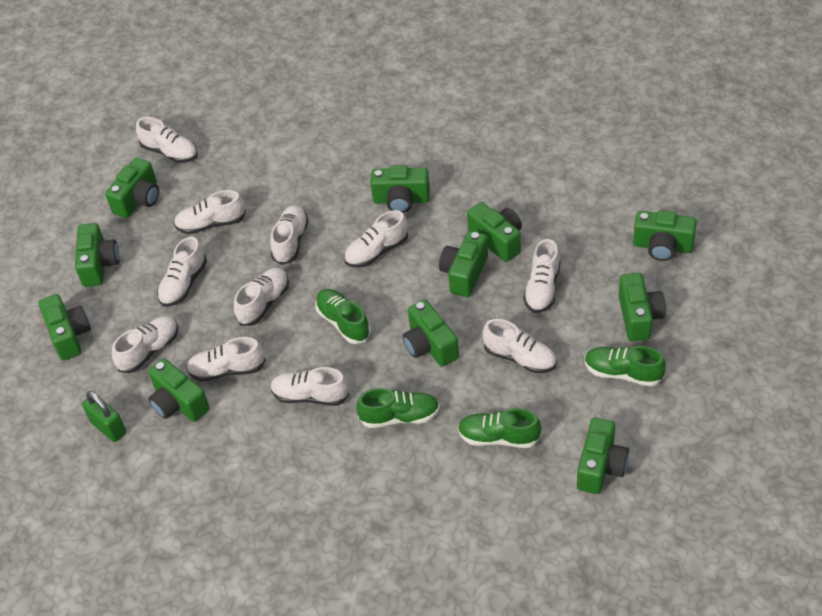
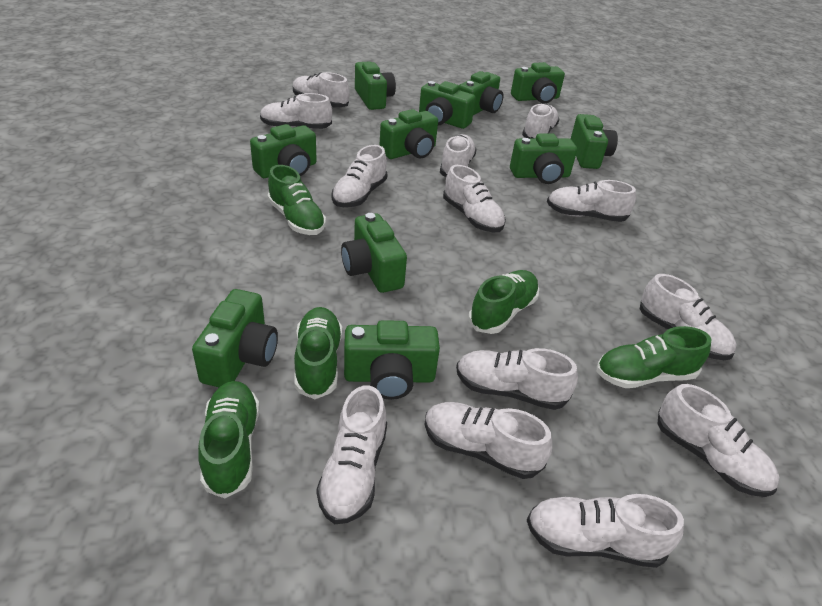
green padlock: [82,391,126,442] = 1 -> none = 0
green shoe: [315,289,371,344] [356,388,440,428] [458,408,541,448] [585,346,666,386] = 4 -> [198,381,260,498] [267,165,326,235] [294,307,342,399] [468,270,539,334] [597,326,712,388] = 5
white shoe: [112,316,178,373] [136,117,198,163] [157,237,207,307] [174,190,246,234] [186,337,265,382] [234,268,289,326] [270,205,309,265] [270,367,349,406] [344,210,408,268] [482,319,557,373] [523,239,560,313] = 11 -> [260,93,332,129] [293,72,350,108] [316,385,387,524] [331,145,388,207] [425,402,552,479] [440,134,477,177] [443,165,506,232] [456,348,578,410] [522,103,559,139] [527,494,684,568] [547,180,636,222] [640,274,737,360] [658,384,779,497] = 13

